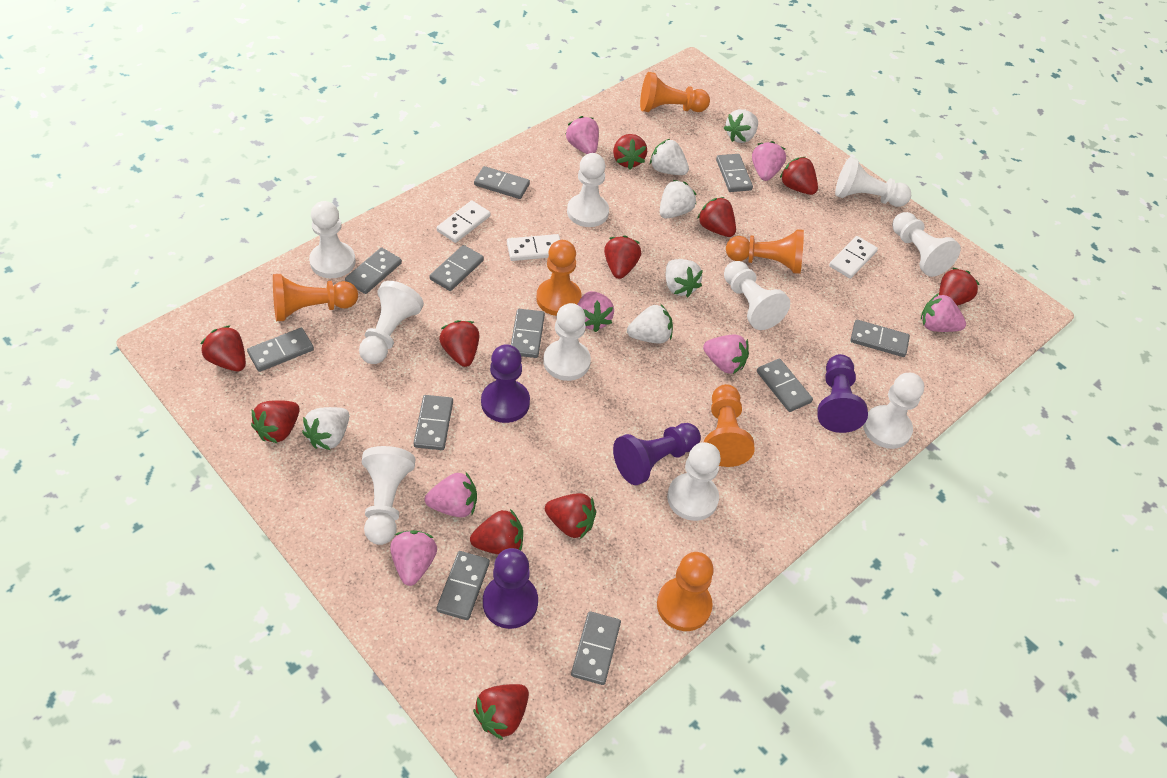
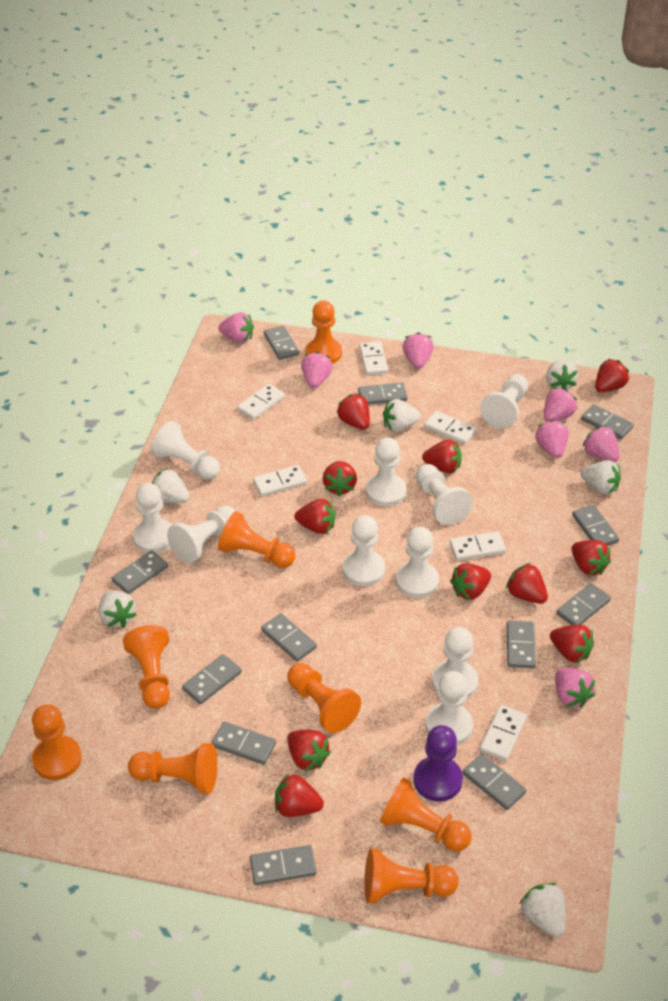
grey domino: [247,328,314,372] [345,247,402,294] [414,395,453,450] [430,245,484,291] [436,551,490,620] [474,166,530,199] [511,309,545,358] [571,611,621,685] [716,154,753,192] [757,359,813,412] [851,320,910,357] = 11 -> [112,550,168,594] [182,654,242,704] [212,722,276,765] [250,845,317,885] [261,613,317,662] [264,326,299,360] [358,383,407,405] [462,754,526,810] [507,620,536,668] [556,583,611,625] [572,505,619,546] [581,404,634,439] = 12
orange pawn: [273,274,358,321] [536,240,582,316] [640,72,710,112] [657,552,714,631] [704,384,755,467] [726,229,804,274] = 6 -> [32,704,82,780] [123,625,170,709] [128,743,217,794] [218,511,295,568] [287,663,361,733] [306,301,342,364] [364,849,459,903] [380,777,472,851] = 8
purple pawn: [481,344,530,423] [483,548,538,629] [613,423,701,485] [817,354,868,433] = 4 -> [414,725,463,801] = 1
white domino: [437,200,490,243] [507,234,560,261] [829,236,878,279] = 3 -> [237,384,285,420] [253,465,307,496] [359,341,388,375] [424,411,476,444] [450,532,506,561] [480,705,527,761] = 6

